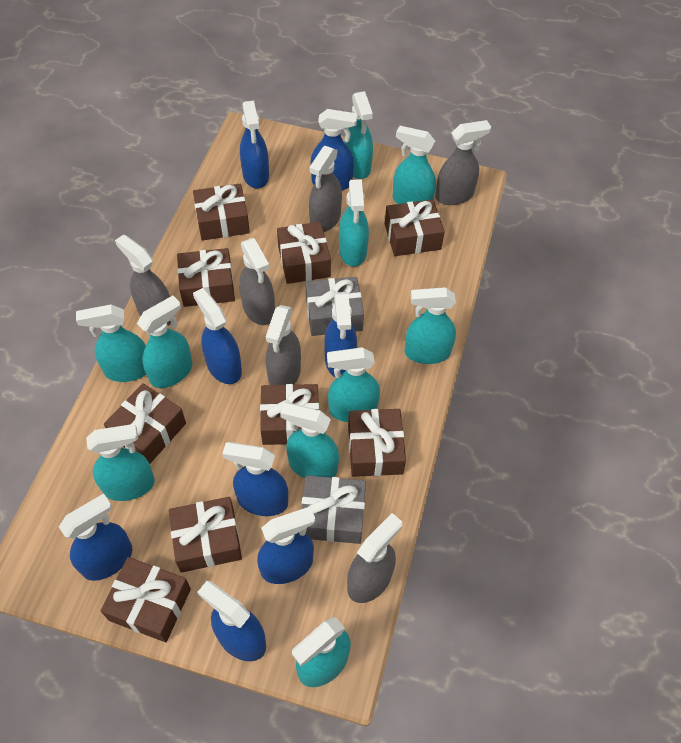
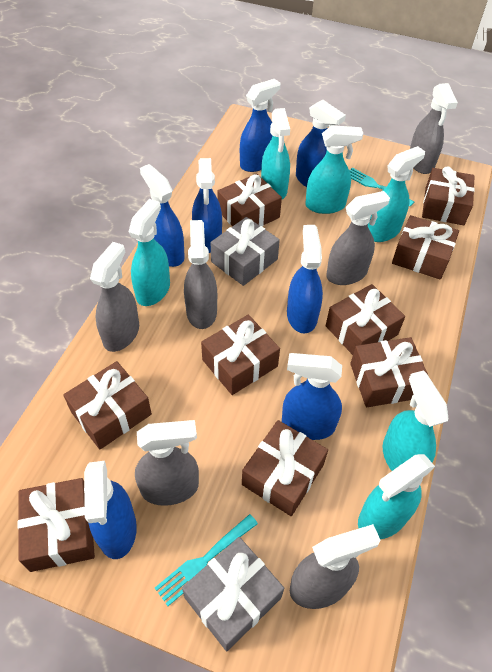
blue spray bottle: [59,494,132,581] [193,288,242,384] [197,581,266,661] [222,442,288,516] [240,101,269,188] [257,507,315,584] [311,109,357,191] [324,292,357,378] = 8 -> [84,461,137,559] [140,164,184,267] [192,158,222,253] [240,79,281,172] [282,353,342,440] [287,225,323,334] [296,100,346,187] = 7
turquoise fork: none = 0 -> [155,514,258,606] [349,168,414,206] = 2
turquoise spray bottle: [76,304,146,382] [86,424,155,501] [137,296,192,388] [280,403,339,478] [292,617,351,687] [327,347,380,422] [339,179,369,267] [344,91,373,179] [393,126,436,204] [404,287,456,364] = 10 -> [129,199,170,306] [261,108,290,199] [305,125,363,214] [358,454,435,539] [368,146,425,242] [383,370,448,471] = 6

